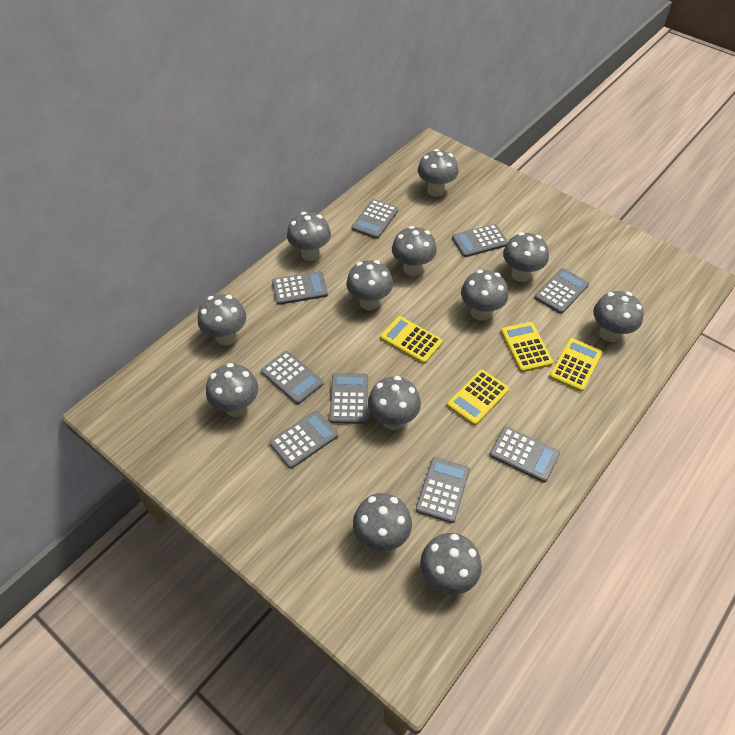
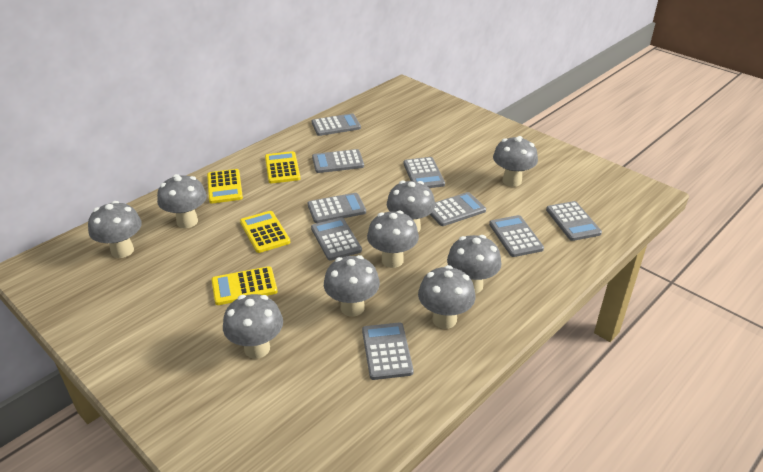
grey mushroom: [198,294,246,345] [206,363,259,417] [287,212,331,261] [346,260,393,310] [353,493,412,552] [368,376,421,430] [392,226,437,276] [418,149,458,197] [420,533,482,595] [461,270,508,321] [503,232,549,282] [593,291,644,342] = 12 -> [88,201,142,258] [157,174,207,228] [223,294,283,359] [324,255,380,317] [367,210,419,268] [387,181,435,232] [418,265,475,329] [447,235,502,294] [493,136,538,187] = 9

